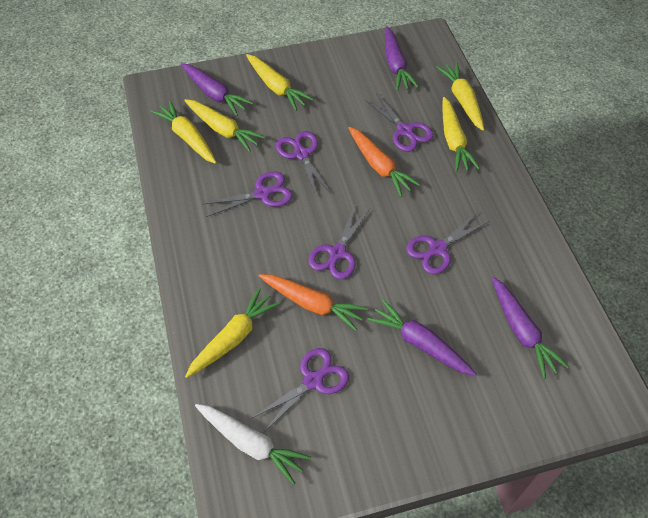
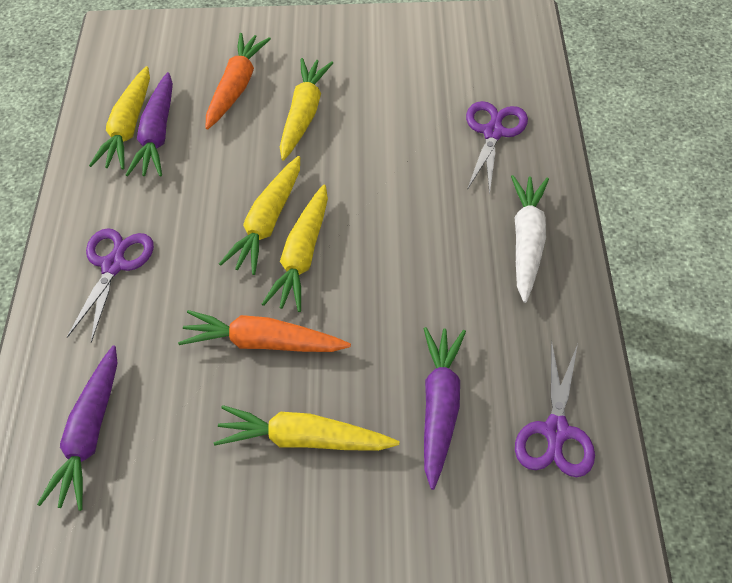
purple carrot: [181,63,253,116] [367,299,477,376] [385,27,419,91] [492,277,569,379] = 4 -> [37,346,117,511] [126,72,173,177] [424,327,466,490] = 3
purple scissors: [203,171,293,217] [252,348,349,432] [276,131,331,198] [308,204,370,279] [365,93,433,152] [406,212,490,274] = 6 -> [66,228,154,343] [466,101,528,195] [515,341,595,477] = 3
yellow carrot: [150,100,217,164] [184,99,265,152] [185,288,280,378] [246,54,314,111] [436,62,484,131] [442,97,480,172] = 6 -> [89,66,150,170] [214,405,399,451] [219,156,300,275] [262,184,328,312] [280,58,333,160] = 5

